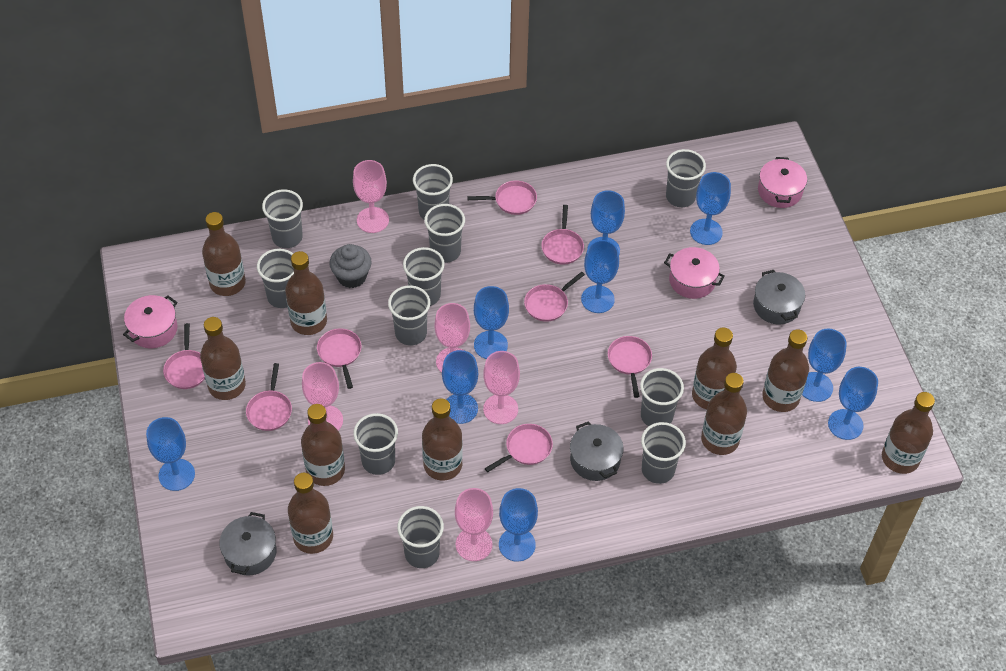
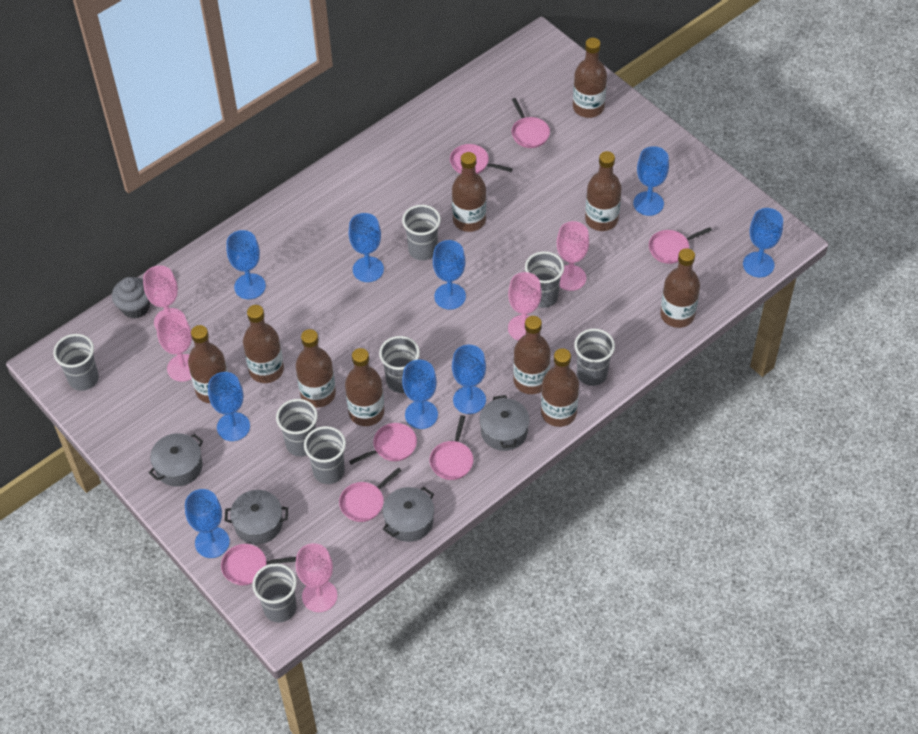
grey cup: [257,249,294,308] [262,189,303,248] [353,413,398,475] [388,285,430,346] [397,506,444,568] [403,247,445,306] [413,164,453,219] [424,204,465,263] [640,368,684,426] [641,422,686,484] [666,149,706,207] = 11 -> [53,334,99,391] [252,563,297,623] [276,399,318,456] [304,426,346,484] [379,336,420,393] [402,205,441,260] [525,251,564,308] [574,329,615,386] = 8
grey pot: [219,512,277,576] [570,421,624,481] [753,270,805,324] = 3 -> [149,433,203,487] [225,490,288,545] [383,487,434,542] [479,395,530,451] = 4
pink pan: [163,323,205,389] [246,363,292,431] [317,328,361,389] [467,181,537,215] [485,424,553,472] [524,272,585,322] [541,205,584,264] [608,336,652,398] = 8 -> [221,544,296,585] [339,467,402,522] [349,423,417,465] [430,415,473,480] [450,144,512,174] [512,98,550,148] [649,227,712,264] = 7
pink pot: [123,295,178,348] [664,247,725,299] [758,157,807,208] = 3 -> none = 0

